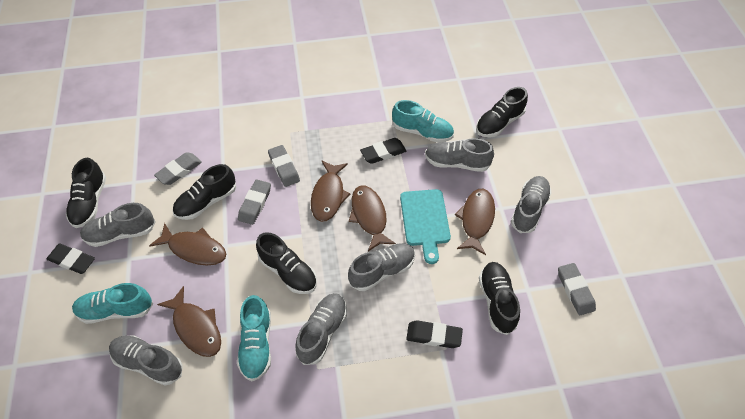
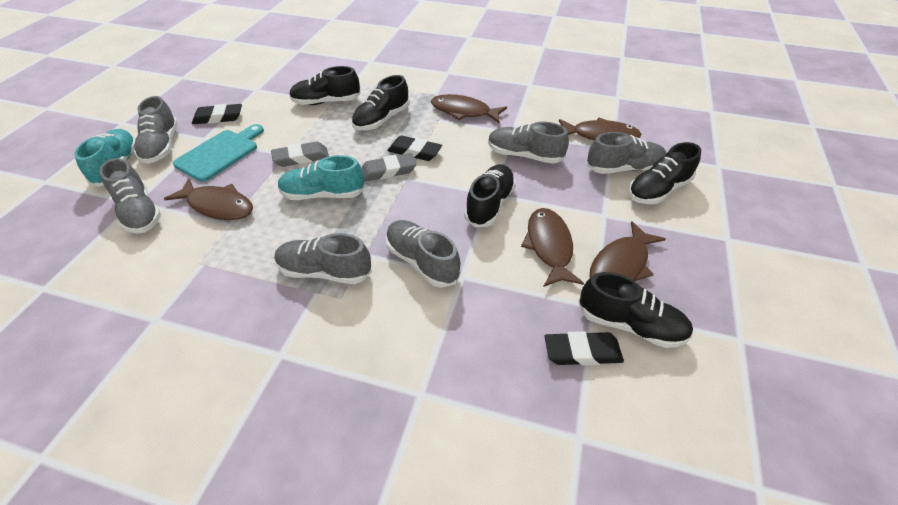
grey eraser: [154,152,202,185] [238,179,271,225] [268,145,300,187] [558,263,596,315] = 4 -> [271,141,329,167] [361,153,417,182] = 2
turquoise shoe: [72,283,153,324] [237,295,271,381] [392,100,454,143] = 3 -> [74,129,136,187] [278,155,365,200] = 2

